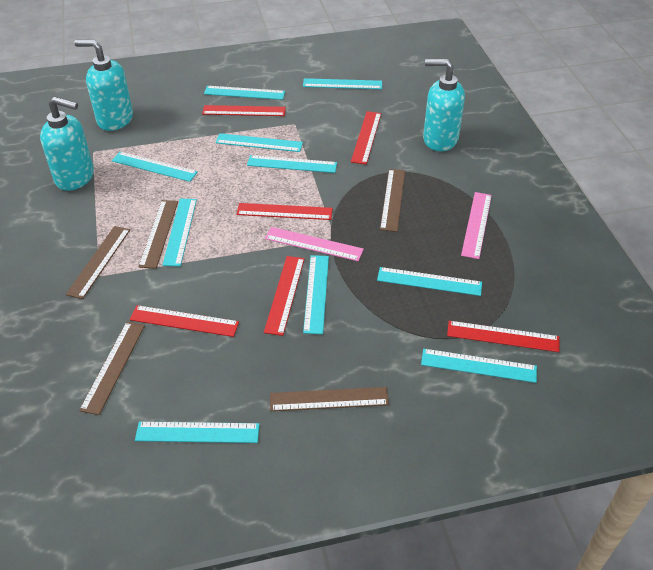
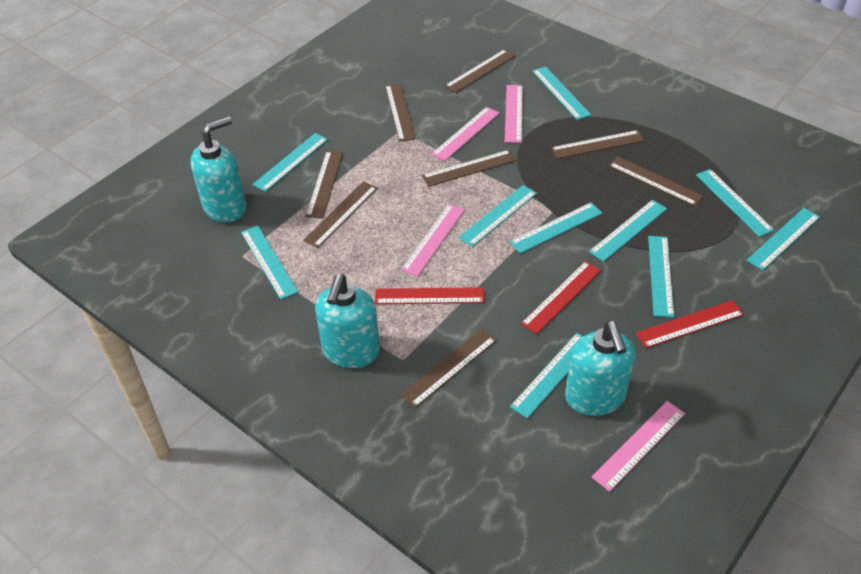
brown ruler: [66,226,130,299] [79,322,145,415] [138,200,178,269] [270,387,389,411] [380,169,405,232] = 5 -> [303,181,378,248] [305,151,343,218] [385,83,416,141] [400,329,497,408] [422,150,517,187] [445,49,516,93] [551,130,645,159] [608,156,704,206] = 8
pink ruler: [265,227,364,261] [461,192,492,259] = 2 -> [401,204,465,277] [431,107,500,161] [505,85,523,143] [592,401,685,492] = 4
red ruler: [130,305,239,337] [202,105,286,116] [236,203,333,220] [264,256,305,336] [351,111,381,164] [447,321,560,352] = 6 -> [375,287,485,304] [521,261,601,334] [636,300,744,348] = 3

